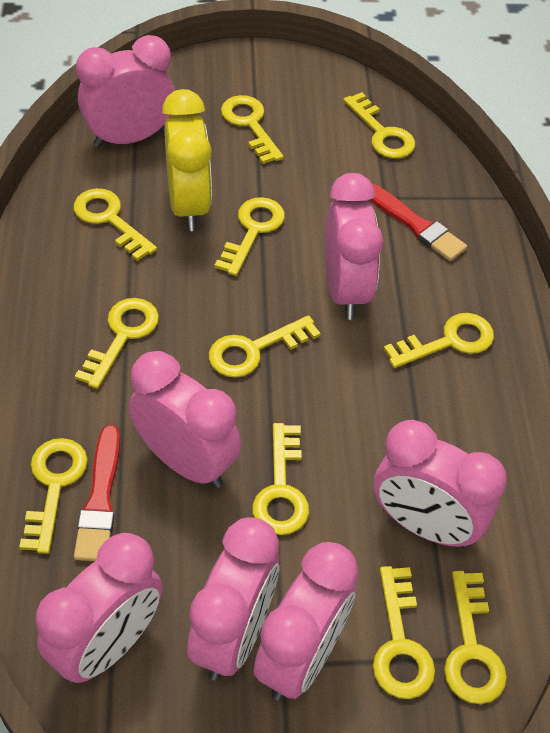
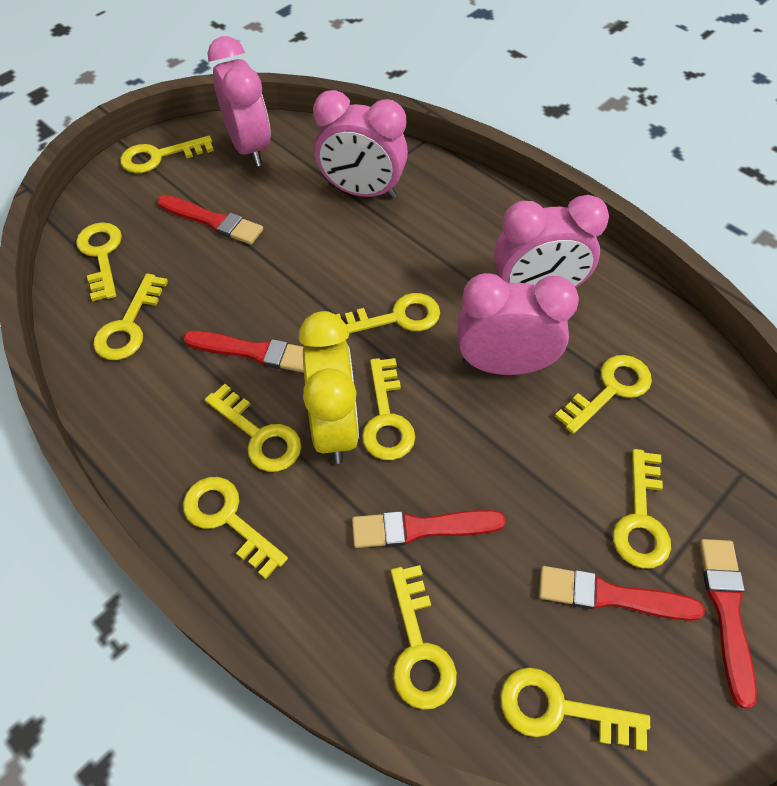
pink clock: [35,533,163,683] [76,35,175,148] [129,351,241,488] [187,518,279,681] [254,542,358,701] [325,173,383,320] [374,420,507,548] = 7 -> [207,36,271,167] [313,90,408,199] [458,273,579,375] [494,195,609,288] = 4
red brush: [74,425,120,561] [369,183,467,261] = 2 -> [158,195,263,245] [183,331,304,373] [352,510,506,548] [539,566,705,621] [700,539,757,709] = 5

